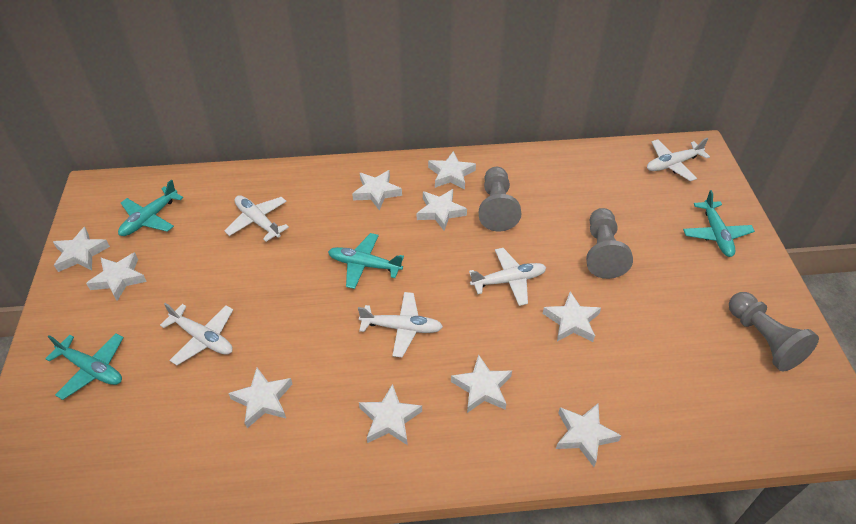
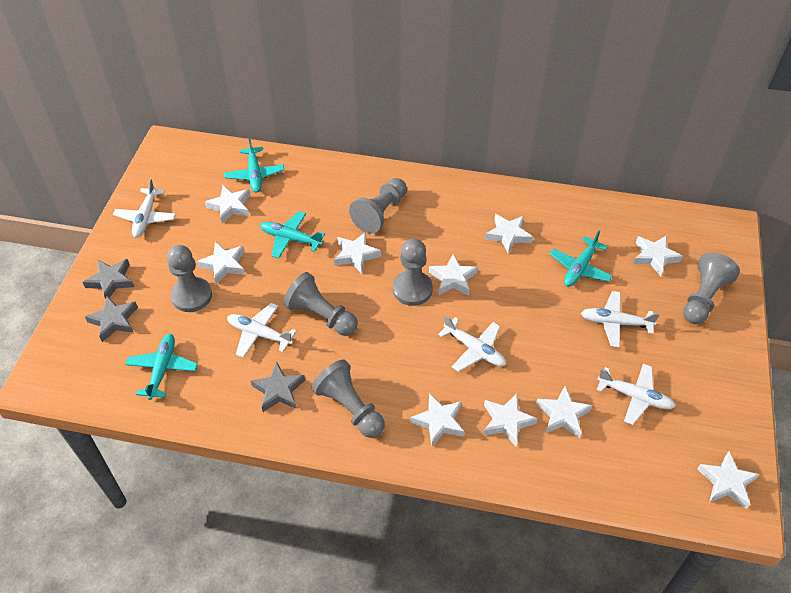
grey pawn: [479,167,521,231] [586,208,633,279] [729,292,819,372] = 3 -> [167,245,212,312] [283,272,358,336] [311,360,385,438] [349,178,407,234] [393,239,433,306] [683,252,740,324] = 6
grey star: none = 0 -> [83,259,134,299] [85,296,138,342] [251,362,305,412] = 3

